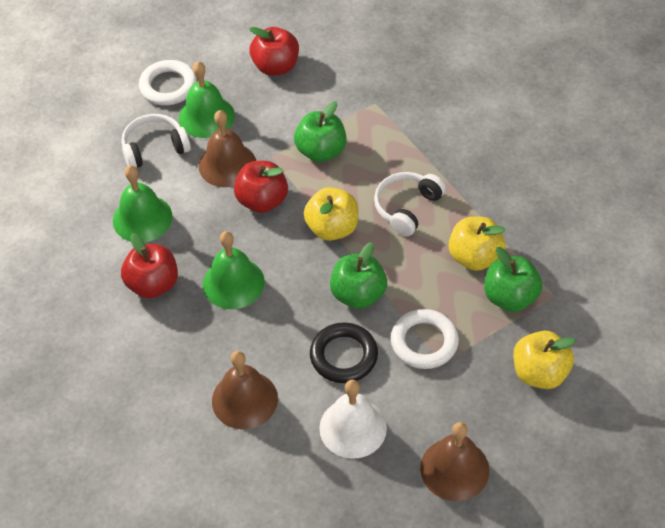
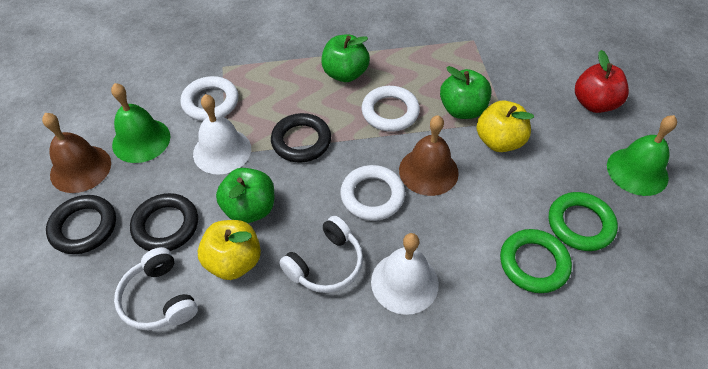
black ring: [310,322,378,383] = 1 -> [46,195,116,254] [130,193,198,251] [271,113,331,163] = 3
brown bell: [199,110,256,187] [212,351,278,429] [420,422,489,501] = 3 -> [42,113,111,193] [399,115,459,196] = 2
green bell: [113,165,173,242] [179,61,235,138] [203,231,265,309] = 3 -> [111,83,170,163] [607,115,677,196] = 2
green ring: none = 0 -> [500,229,572,293] [549,192,618,251] = 2
red apple: [121,233,178,299] [234,161,288,213] [249,27,299,76] = 3 -> [575,50,629,113] = 1
white bell: [319,380,387,459] = 1 -> [193,94,251,175] [371,233,439,315] = 2
white ring: [139,60,197,105] [391,309,459,369] = 2 -> [180,76,238,121] [340,165,405,221] [362,86,420,132] = 3
yellow apple: [304,187,358,241] [449,217,505,271] [513,331,576,389] = 3 -> [198,220,261,280] [476,100,534,152] = 2

